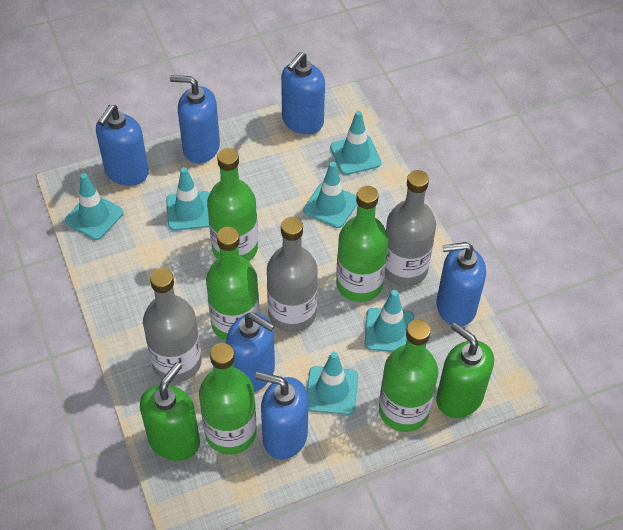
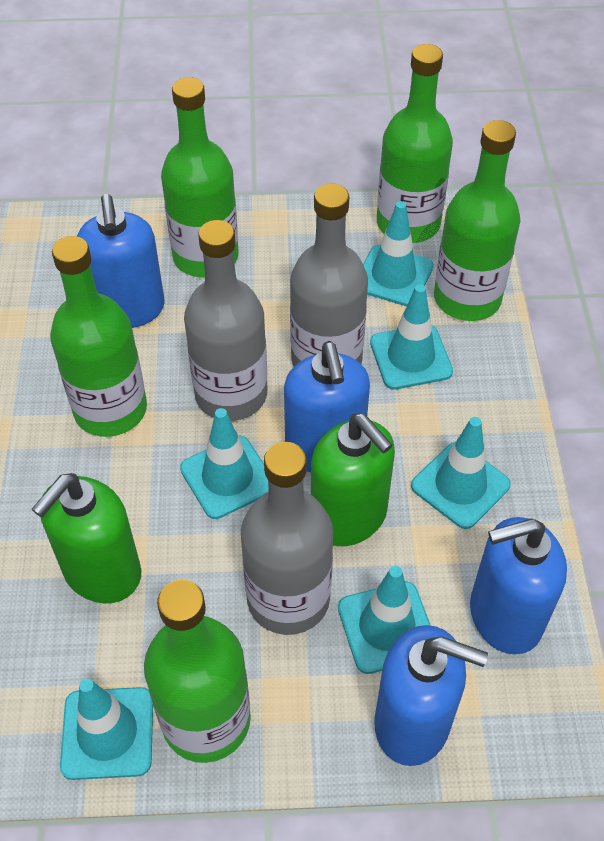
blue soap dispenser: [96,105,149,186] [170,75,220,163] [226,312,275,392] [255,372,309,460] [281,52,325,134] [436,242,486,326] = 6 -> [77,194,164,328] [284,342,370,472] [374,625,488,766] [470,517,567,654] = 4

